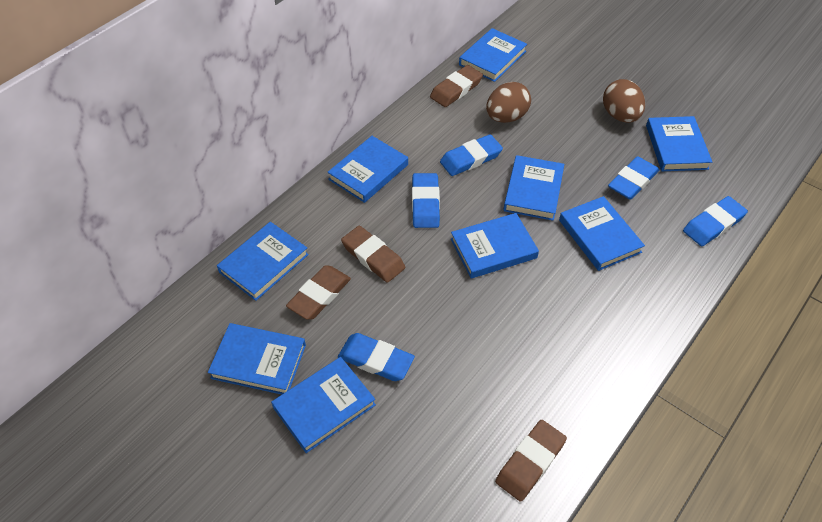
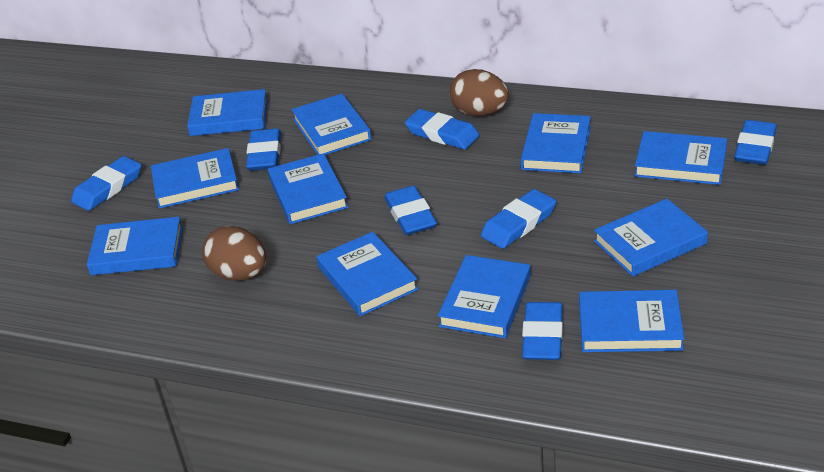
blue book: [208,323,306,395] [217,222,309,301] [271,357,376,453] [327,136,408,203] [451,213,539,278] [459,28,527,82] [504,155,564,221] [559,196,645,271] [646,116,712,171] = 9 -> [87,217,183,275] [151,148,239,209] [187,89,268,136] [268,153,348,224] [291,94,372,155] [316,232,418,316] [438,255,531,338] [521,113,591,173] [579,290,684,352] [594,199,708,277] [634,131,727,185] = 11
blue eraser: [338,333,415,381] [412,173,440,228] [440,134,503,176] [608,156,659,200] [683,196,748,246] = 5 -> [71,156,141,211] [246,128,281,171] [384,186,437,235] [405,109,479,150] [481,189,556,249] [522,302,563,360] [734,120,777,165] = 7
brown eraser: [286,265,351,320] [341,225,405,283] [430,65,483,107] [495,420,567,502] = 4 -> none = 0

